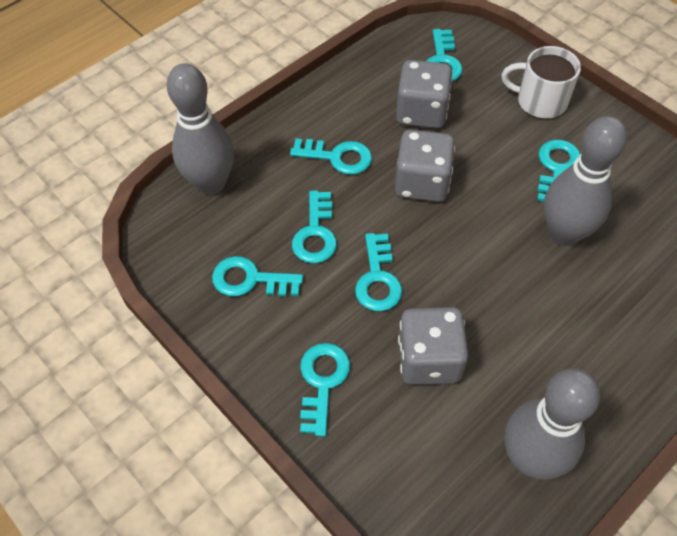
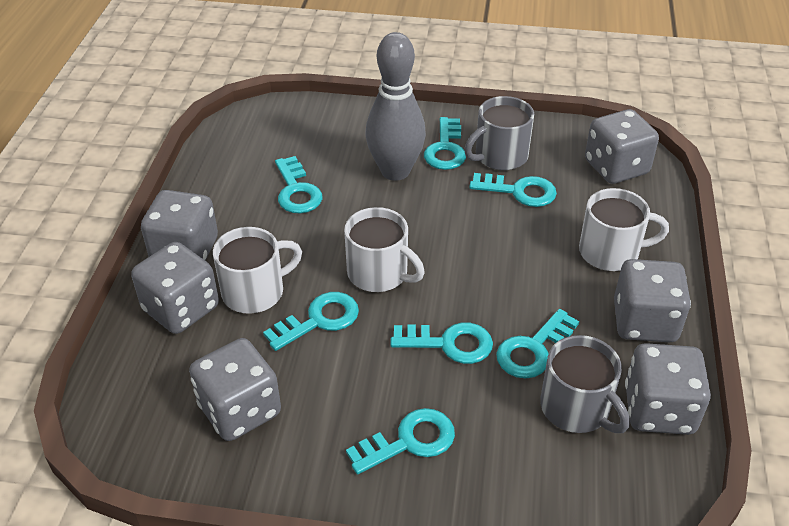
grey bowling pin: [167,63,234,195] [505,368,600,480] [544,116,627,246] = 3 -> [366,32,426,181] = 1
grey dice: [395,130,455,202] [396,60,453,129] [398,307,468,385] = 3 -> [131,242,219,334] [141,190,218,261] [189,338,281,441] [585,109,659,184] [614,259,691,342] [625,343,711,435] = 6
grey mug: none = 0 -> [464,96,534,170] [540,335,630,433] = 2
white mug: [501,46,581,118] = 1 -> [213,227,302,314] [344,207,425,292] [579,188,669,271] = 3

